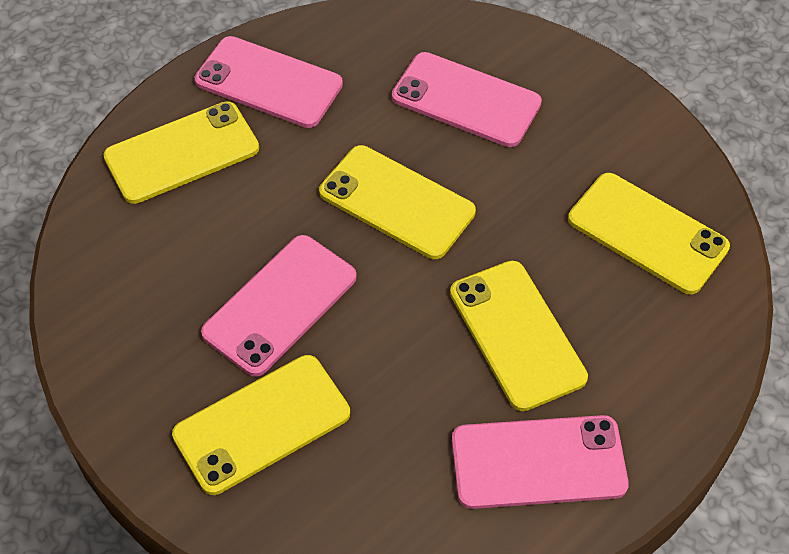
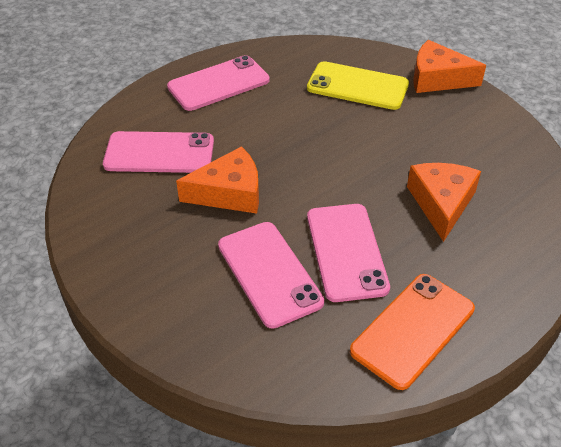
orange cheese: none = 0 -> [176,146,259,214] [407,163,481,242] [413,40,486,93] = 3
orange phone: none = 0 -> [350,274,475,390] = 1
yellow phone: [103,101,259,204] [172,355,350,495] [319,145,476,259] [450,261,588,411] [568,173,730,294] = 5 -> [307,61,409,110] = 1

